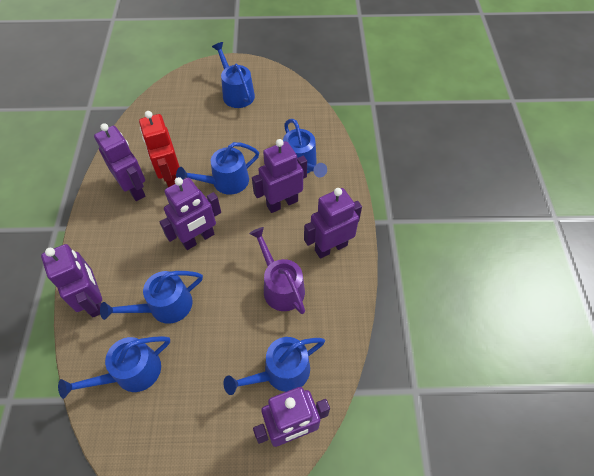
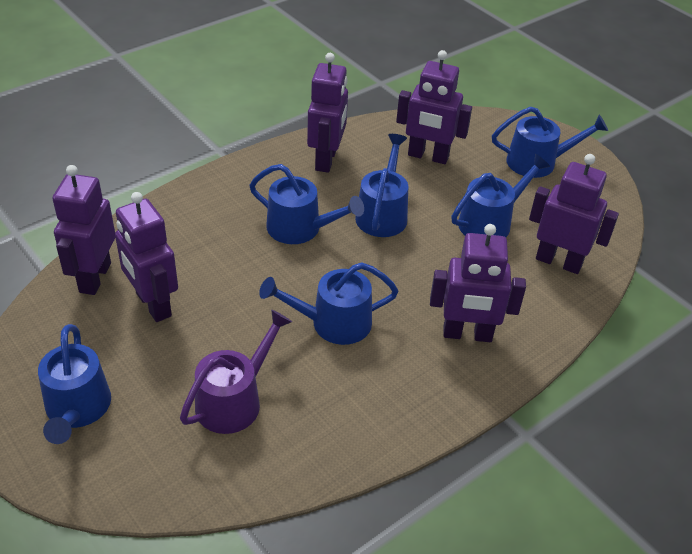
red robot: [139,111,180,187] = 1 -> none = 0

